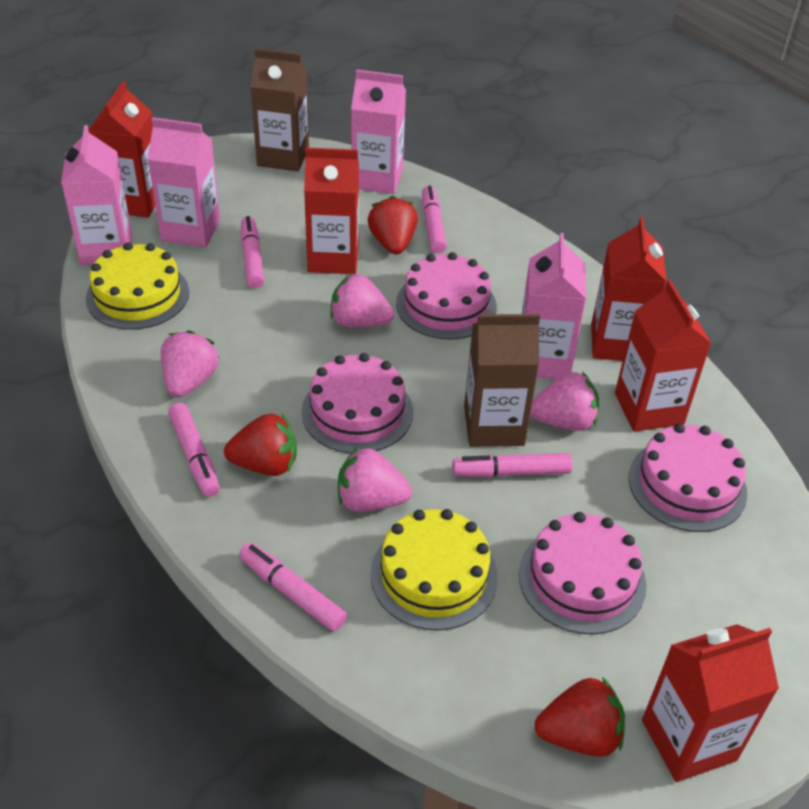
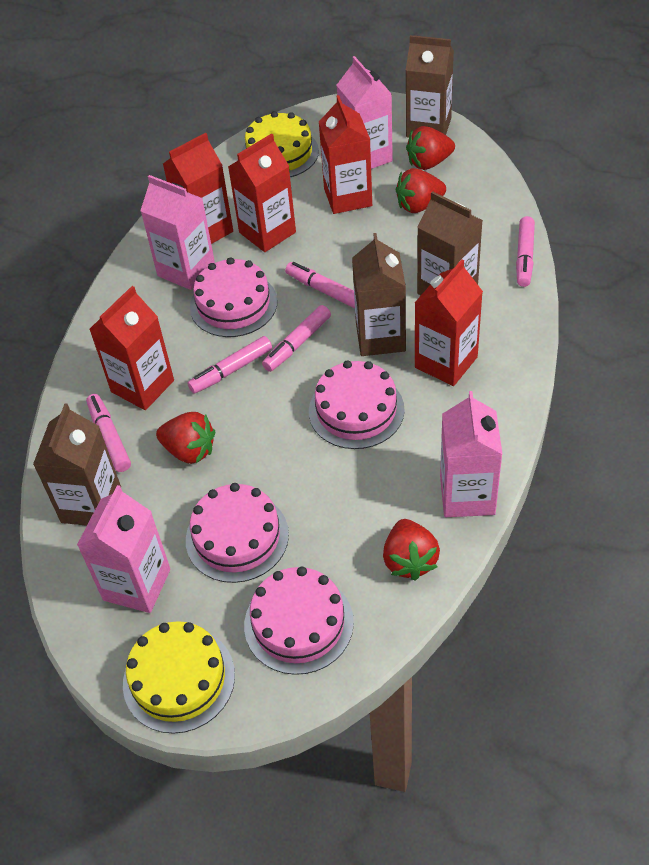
brown carton: [250,48,309,171] [464,314,540,447] = 2 -> [33,404,121,526] [352,233,406,356] [406,35,454,138] [417,191,483,295] = 4
pink strawberry: [161,330,219,398] [330,274,394,328] [338,446,412,512] [530,372,599,431] = 4 -> none = 0
red strawberry: [224,414,297,476] [368,196,418,255] [535,677,625,757] = 3 -> [156,412,215,464] [383,519,440,581] [396,168,446,213] [406,126,455,170] = 4

